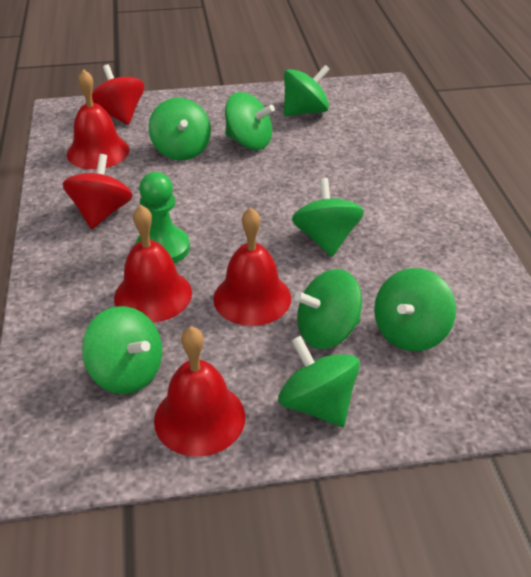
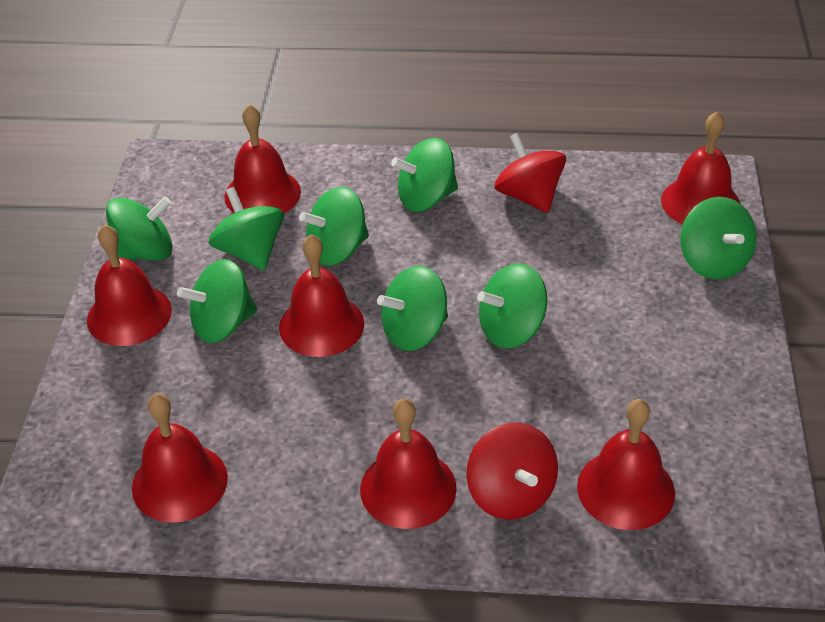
green pawn: [135,172,190,264] = 1 -> none = 0
red bell: [67,69,129,169] [114,205,192,323] [154,326,245,457] [213,208,291,326] = 4 -> [87,224,172,346] [132,393,228,523] [224,104,301,213] [279,234,364,357] [360,399,457,529] [577,399,675,530] [661,111,740,224] = 7

